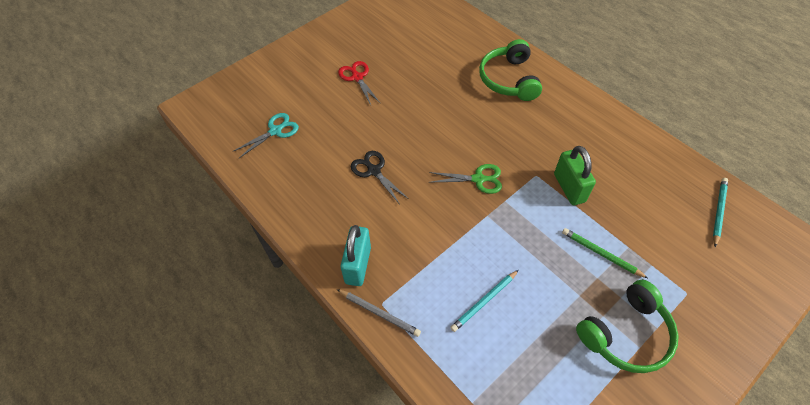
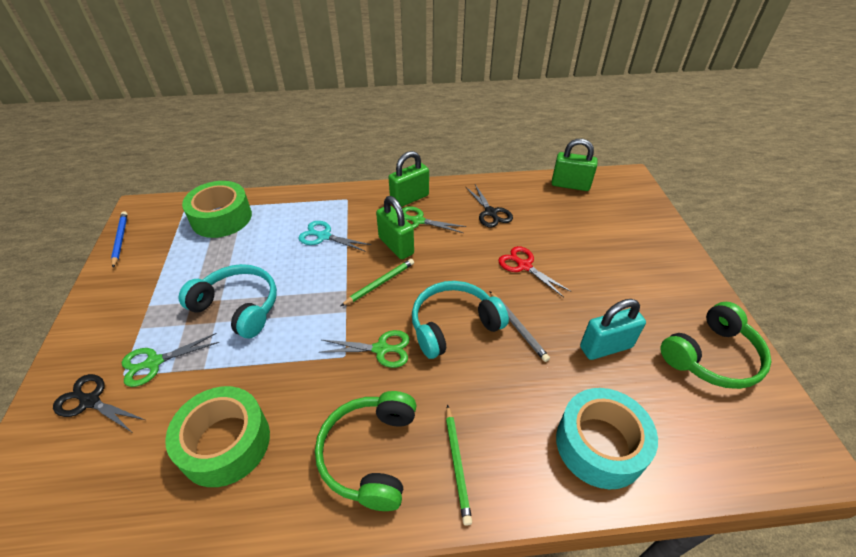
black scissors: [351,151,409,203] = 1 -> [53,374,145,432] [466,185,513,227] = 2
blue pencil: none = 0 -> [111,211,128,267] = 1
green padlock: [554,146,596,205] = 1 -> [376,196,414,259] [388,151,429,207] [552,139,598,191] = 3
green pencil: [562,228,648,278] = 1 -> [341,259,414,306] [446,404,472,526] = 2
green scissors: [429,164,502,194] = 1 -> [122,333,219,387] [319,330,410,368] [402,206,466,233] = 3
green tape: none = 0 -> [165,386,270,487] [182,181,252,238] = 2
turquoise headphones: none = 0 -> [179,264,277,338] [412,281,509,359] = 2
turquoise pencil: [450,270,519,332] [713,178,728,247] = 2 -> none = 0
turquoise tape: none = 0 -> [556,388,658,489] = 1

